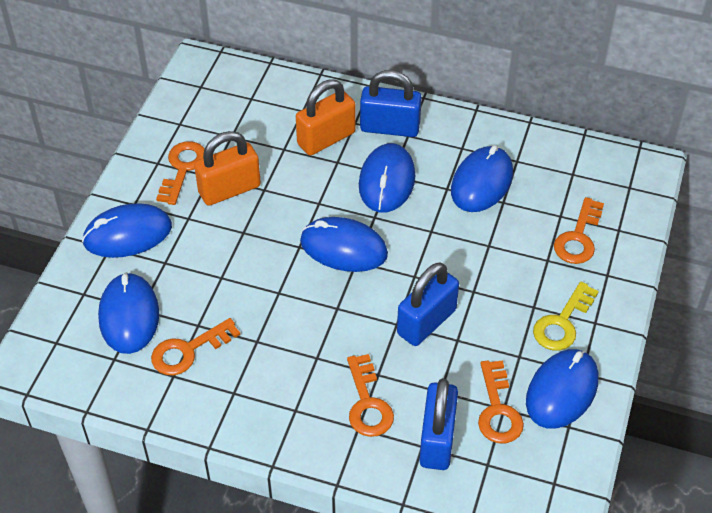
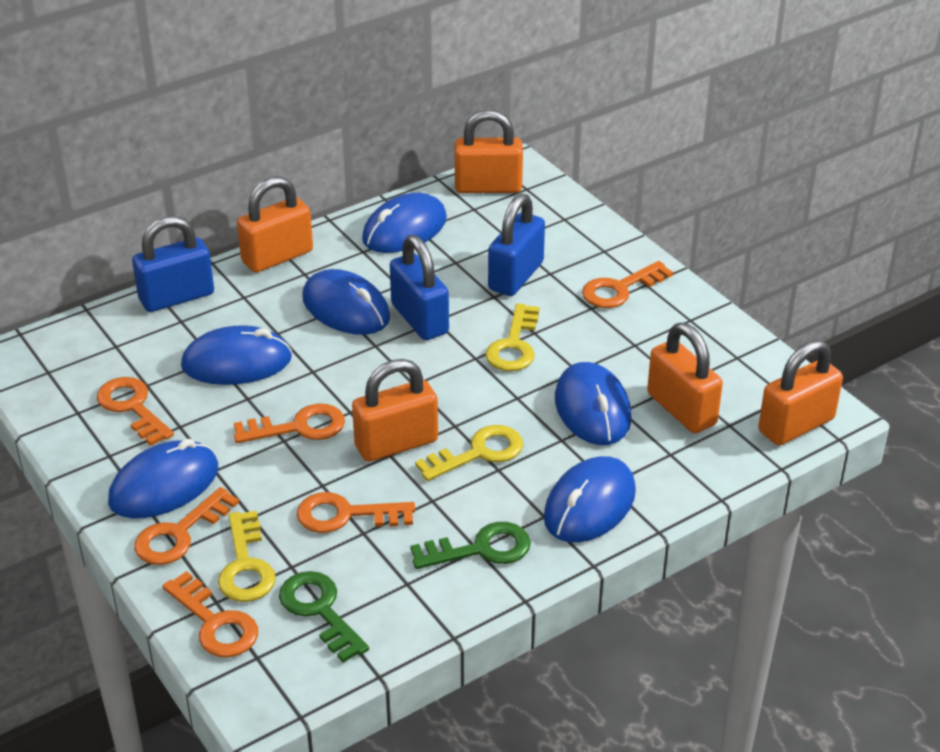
green key: none = 0 -> [279,571,369,663] [410,522,531,569] = 2
orange key: [151,318,240,375] [156,141,204,205] [347,354,394,437] [478,360,524,443] [554,197,604,264] = 5 -> [97,377,174,446] [134,487,239,565] [162,571,258,657] [234,403,345,443] [297,492,415,533] [582,261,673,308] = 6
orange padlock: [194,131,261,206] [296,79,356,155] = 2 -> [237,176,313,273] [352,359,438,462] [455,110,523,193] [647,323,723,433] [758,340,843,445] = 5
yellow key: [533,281,599,351] = 1 -> [218,511,276,602] [415,425,523,481] [485,303,539,371] = 3

